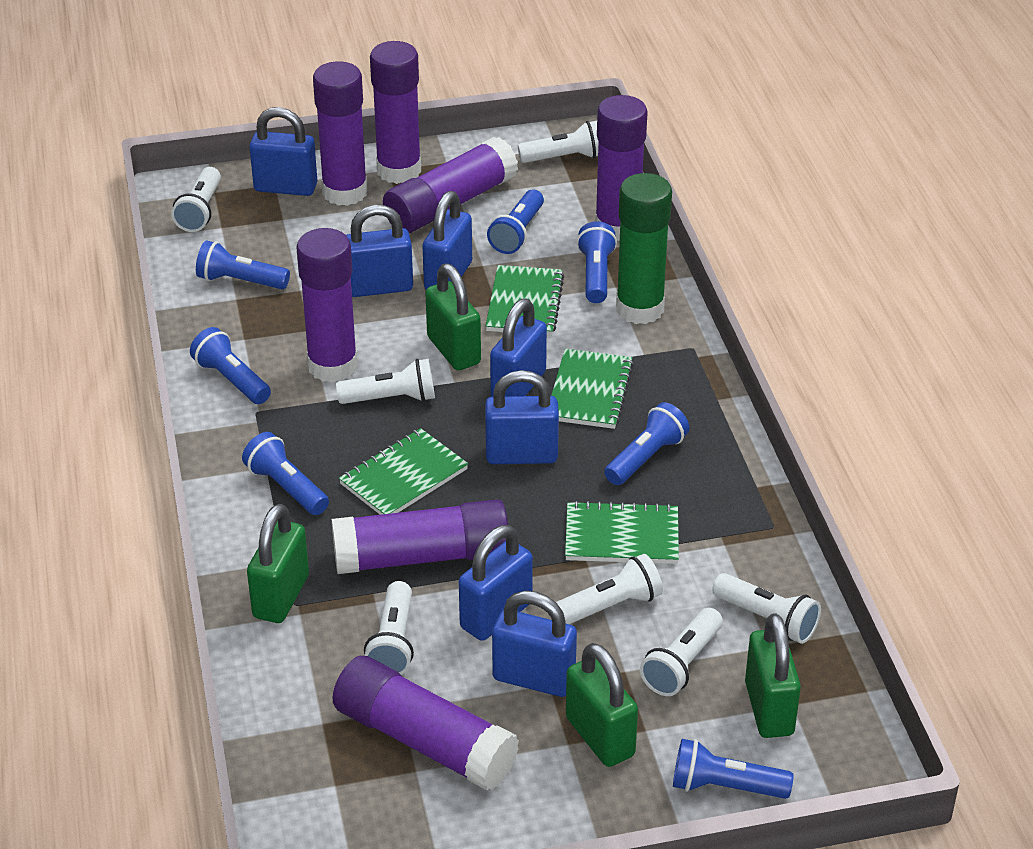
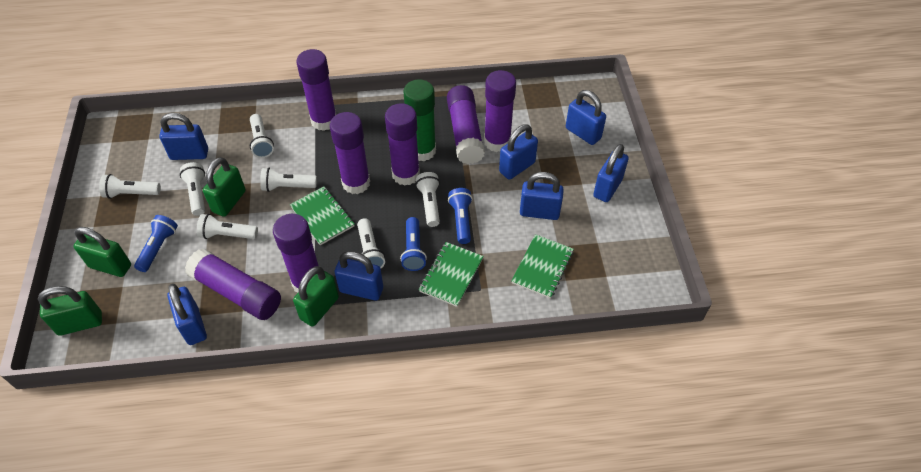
blue flashlight: [190,327,271,404] [196,240,290,289] [242,432,329,515] [487,190,544,254] [577,221,617,303] [604,402,689,485] [673,739,794,799] = 7 -> [134,215,178,272] [400,217,427,271] [448,188,473,244] = 3
green notebook: [339,428,468,515] [486,265,564,336] [551,348,634,429] [565,501,679,564] = 4 -> [290,186,354,245] [418,242,484,307] [511,234,574,298] = 3

